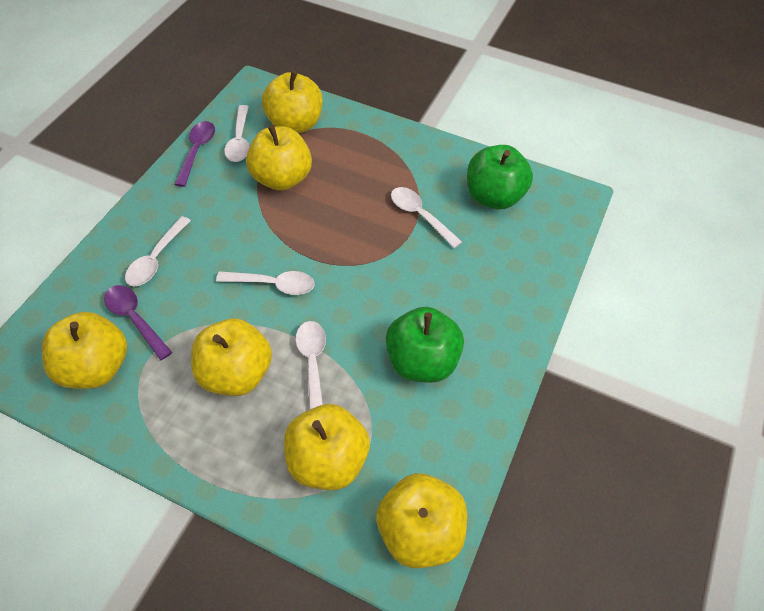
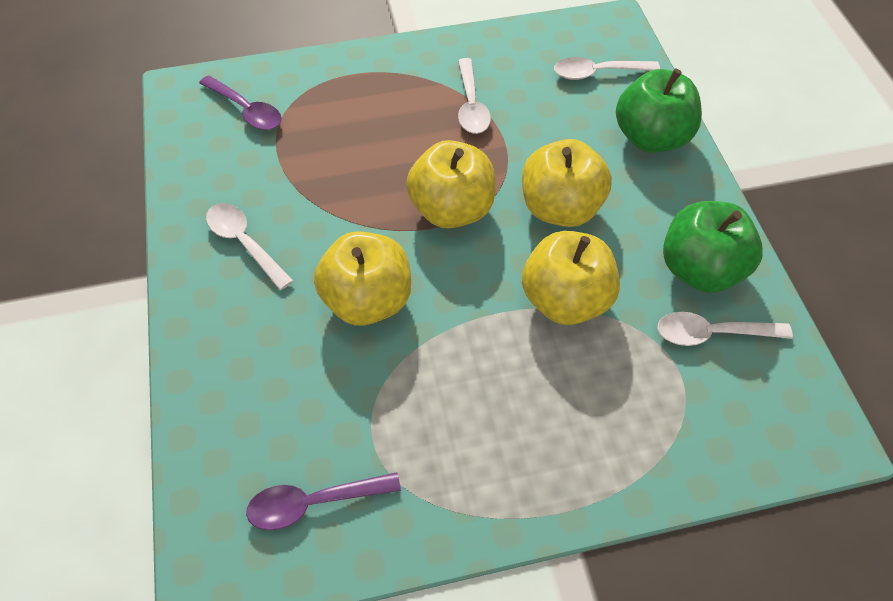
white spoon: [125,216,191,286] [216,271,314,295] [224,105,250,162] [295,321,326,409] [391,187,462,248] = 5 -> [206,203,293,290] [458,58,491,134] [554,57,660,80] [658,312,793,346] = 4
yellow apple: [42,312,127,389] [191,319,272,396] [246,125,312,191] [262,70,323,133] [284,404,370,490] [376,473,467,568] = 6 -> [314,231,411,326] [406,140,496,228] [522,139,612,227] [522,231,620,325] = 4

